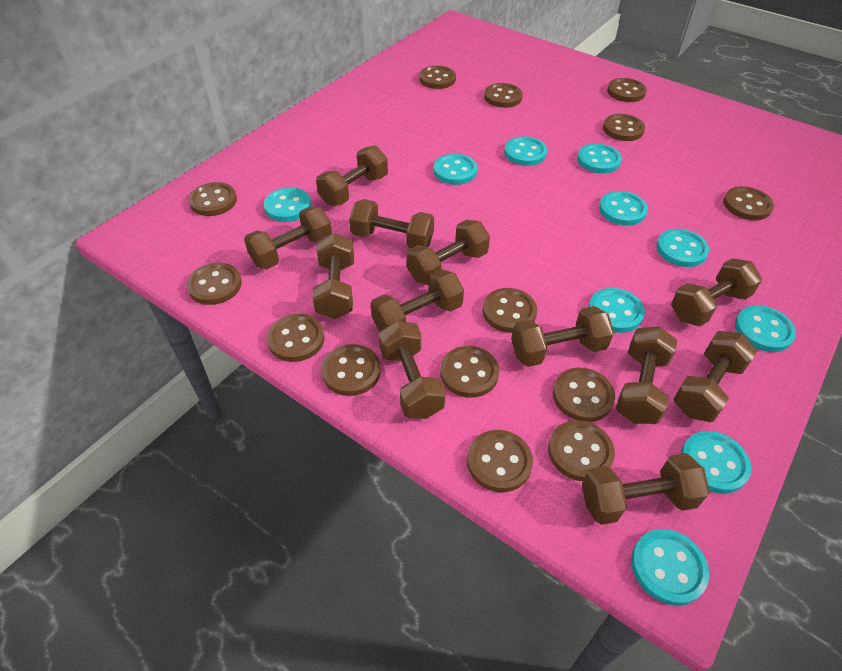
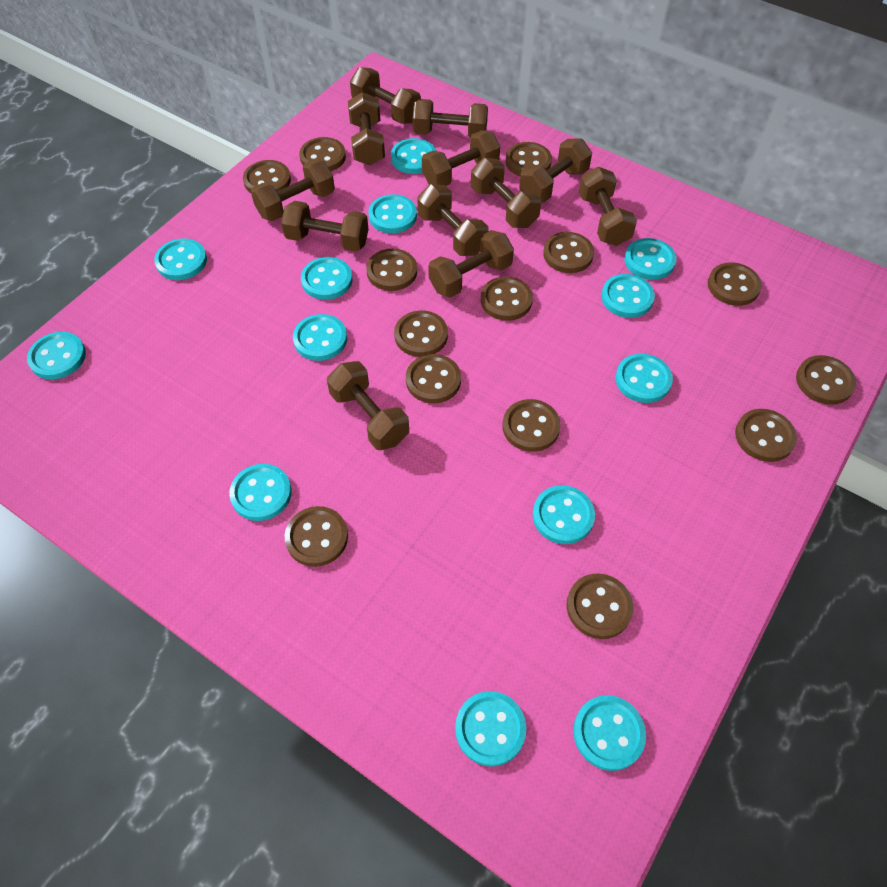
turquoise button: [264,187,311,222] [434,154,477,185] [504,136,547,166] [577,143,622,174] [589,288,645,333] [599,191,648,226] [631,529,709,606] [656,229,709,267] [681,431,751,494] [735,305,796,352] = 10 -> [27,332,86,380] [154,238,207,280] [229,464,292,521] [293,314,347,361] [301,257,353,300] [368,194,417,233] [391,138,436,174] [455,691,526,767] [533,485,595,544] [573,695,646,771] [601,274,655,318] [616,354,673,403] [624,238,676,280] = 13

